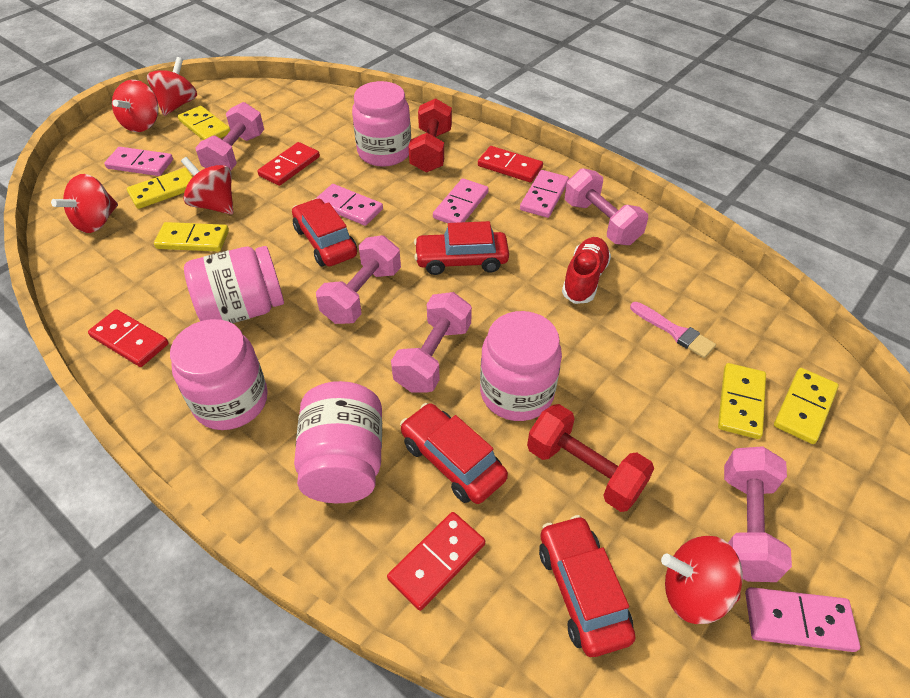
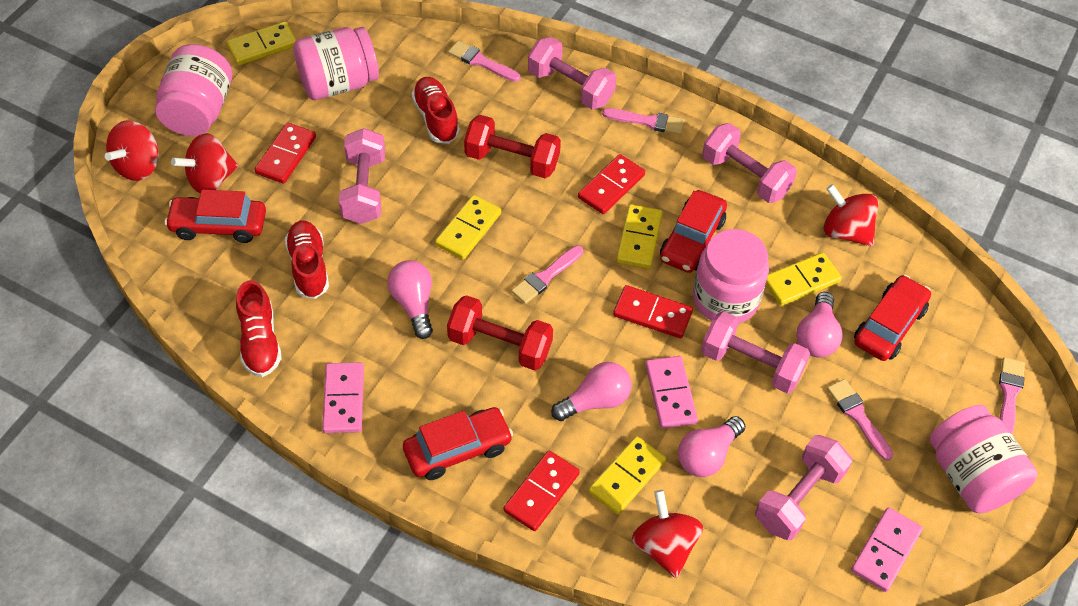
pink brush: [630,302,716,358] = 1 -> [448,41,520,82] [511,246,583,304] [602,108,685,135] [827,379,893,461] [999,357,1025,435] = 5
pink domino: [104,147,173,176] [316,184,383,226] [433,178,489,223] [520,170,569,218] [745,587,860,652] = 5 -> [322,362,364,433] [645,356,698,429] [851,507,923,592] = 3
pink jar: [170,319,268,430] [184,246,284,324] [294,381,382,503] [352,81,411,167] [480,311,562,421] = 5 -> [155,44,232,136] [293,27,379,100] [693,229,769,324] [929,405,1037,513] = 4
pink light bulb: none = 0 -> [387,260,433,339] [551,362,632,421] [678,416,746,477] [796,292,843,357] = 4
red shoe: [562,237,611,304] = 1 -> [236,280,282,377] [285,221,329,299] [412,77,460,144] = 3
red spinning top: [51,174,118,233] [112,80,159,132] [147,57,197,116] [181,157,234,215] [661,536,743,624] = 5 -> [105,120,159,181] [171,133,239,194] [632,490,703,578] [823,184,878,246] = 4

